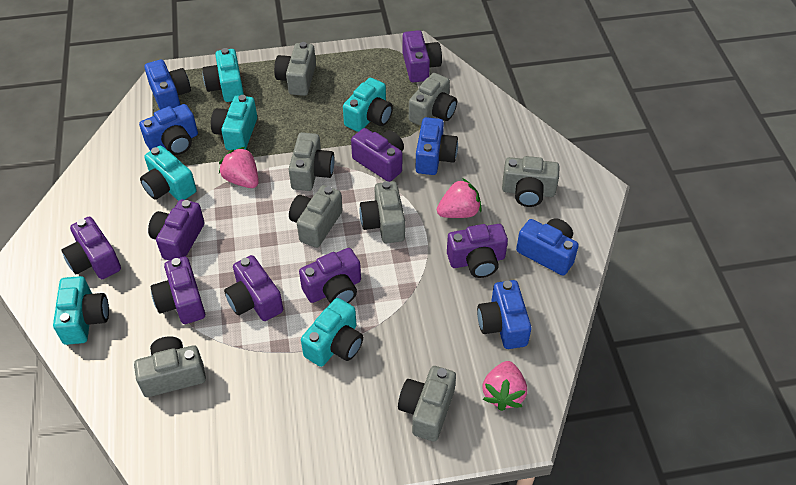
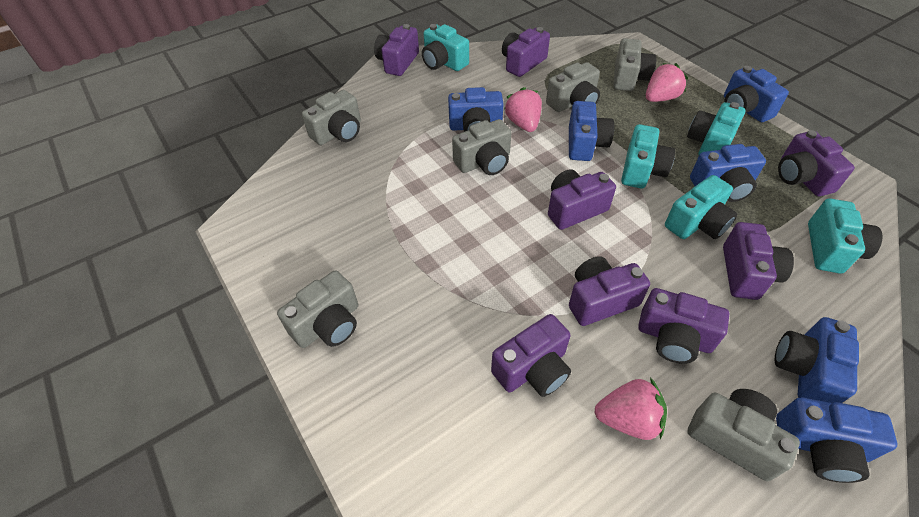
blue camera: [139,104,198,155] [144,60,191,110] [415,117,458,175] [477,280,532,349] [516,218,579,276] = 5 -> [448,87,504,132] [569,101,614,161] [690,144,766,202] [724,66,789,122] [775,317,859,403] [776,397,897,483] = 6
grey camera: [134,336,206,397] [274,42,316,96] [289,132,334,191] [289,185,343,248] [359,181,405,243] [398,366,456,442] [409,73,457,126] [502,156,560,207] = 8 -> [277,270,358,348] [302,90,361,145] [452,119,512,175] [546,62,600,112] [613,38,657,91] [687,389,800,481] = 6
turquoise camera: [53,276,109,345] [140,146,197,201] [202,48,244,102] [211,95,257,150] [301,298,363,367] [343,78,393,132] = 6 -> [422,24,469,71] [621,124,675,189] [665,175,737,239] [687,102,745,155] [808,198,883,274] = 5

